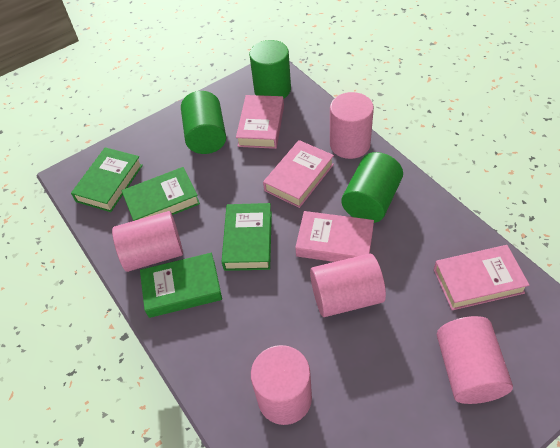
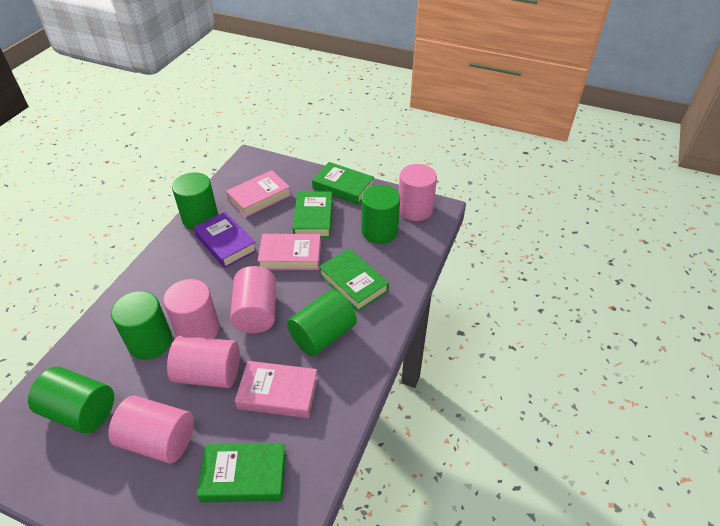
green cylinder: [181,91,226,154] [249,40,291,98] [341,152,403,223] = 3 -> [28,367,114,433] [111,291,172,360] [172,172,218,230] [287,290,357,356] [361,185,400,244] = 5
pink book: [236,95,284,149] [263,140,334,208] [295,211,374,262] [434,245,530,310] = 4 -> [226,170,291,218] [235,361,318,418] [258,234,321,270] = 3
purple book: none = 0 -> [193,212,257,268] = 1

